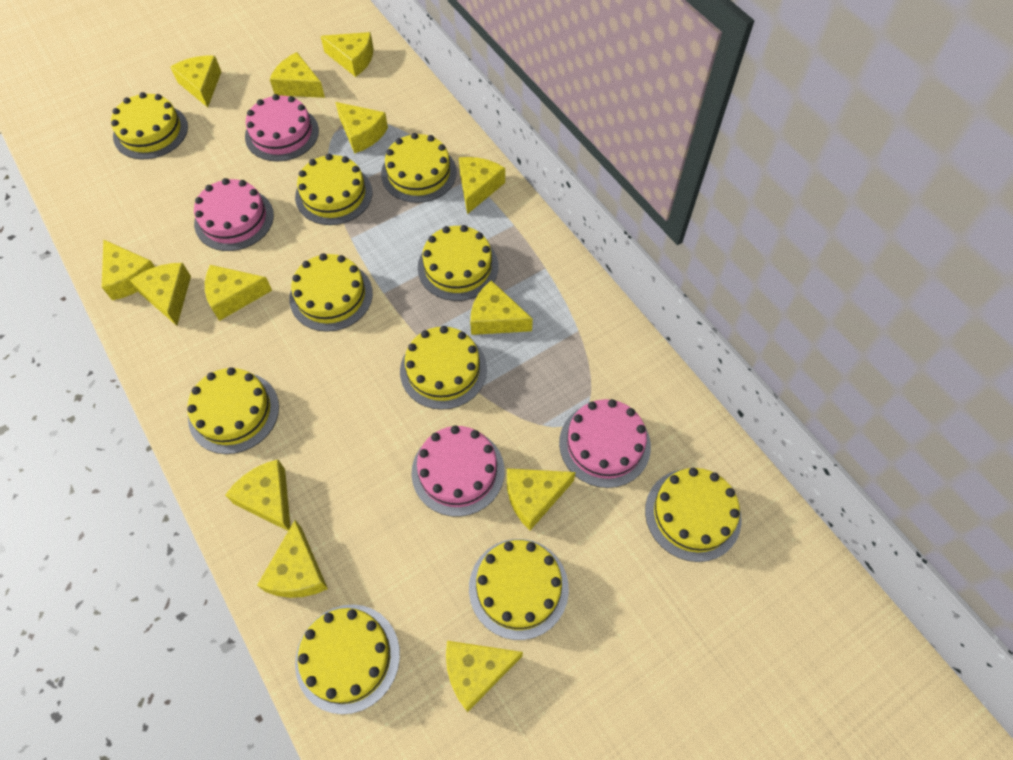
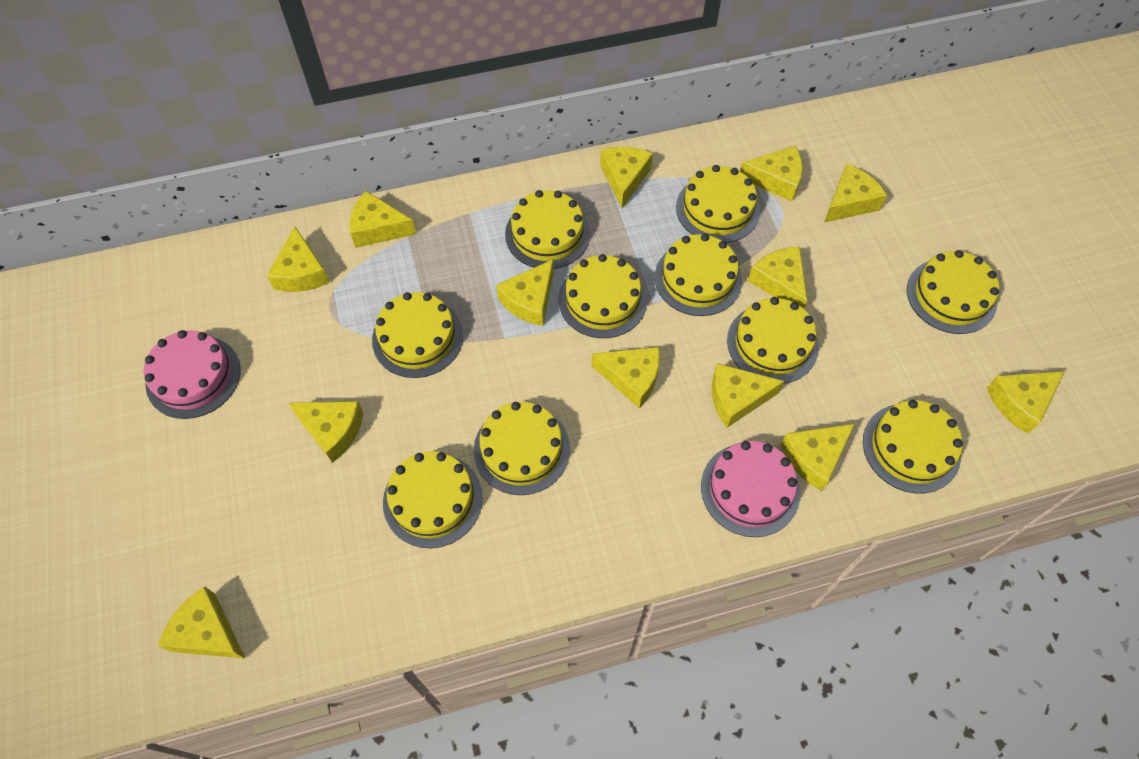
pink cake: [194,178,274,251] [245,94,319,162] [411,426,505,517] [559,399,651,488] = 4 -> [144,330,241,419] [701,441,800,537] = 2

